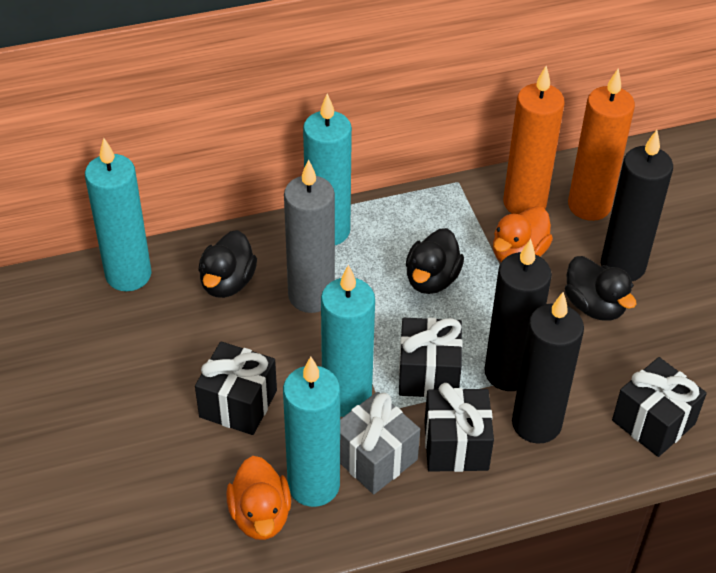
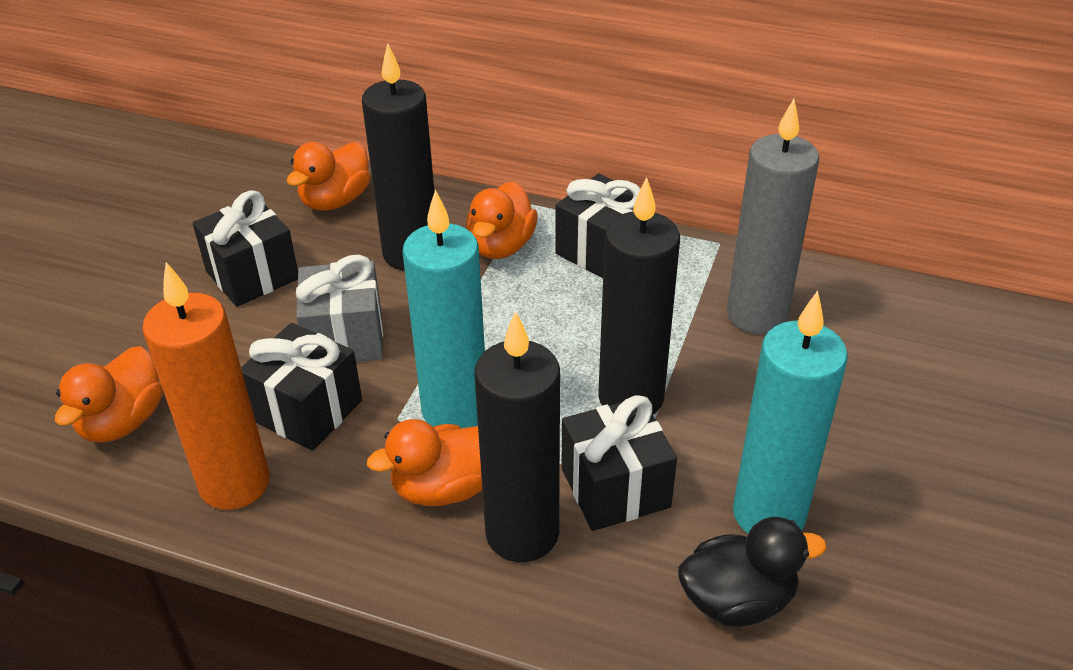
black duck: [198,230,257,298] [406,228,464,294] [565,256,637,321] = 3 -> [678,517,827,627] = 1
orange candle: [503,66,565,214] [568,69,635,221] = 2 -> [142,262,270,510] = 1
orange duck: [226,456,291,540] [493,206,553,262] = 2 -> [55,346,163,442] [287,142,370,211] [367,419,482,506] [466,181,538,259] = 4
turquoise candle: [85,138,151,291] [283,356,340,507] [303,94,352,245] [321,265,375,417] = 4 -> [402,190,485,428] [733,290,848,533] = 2

